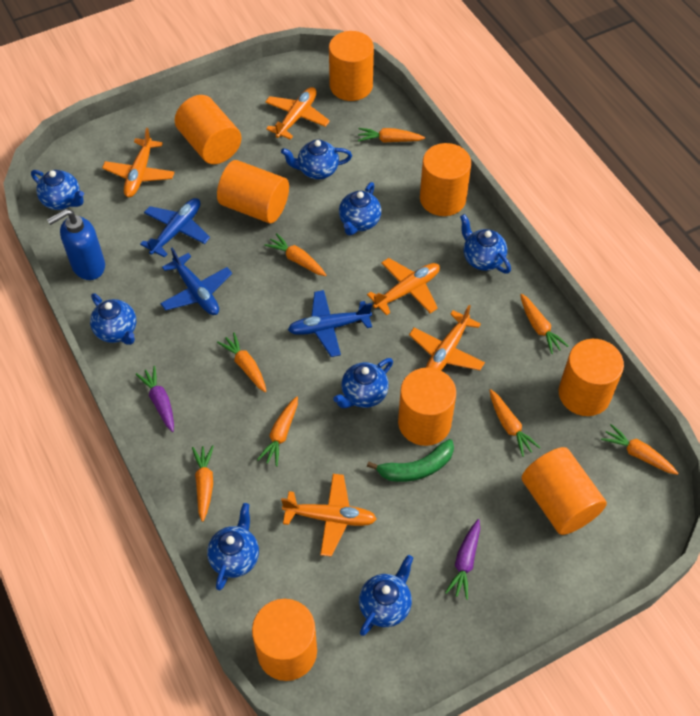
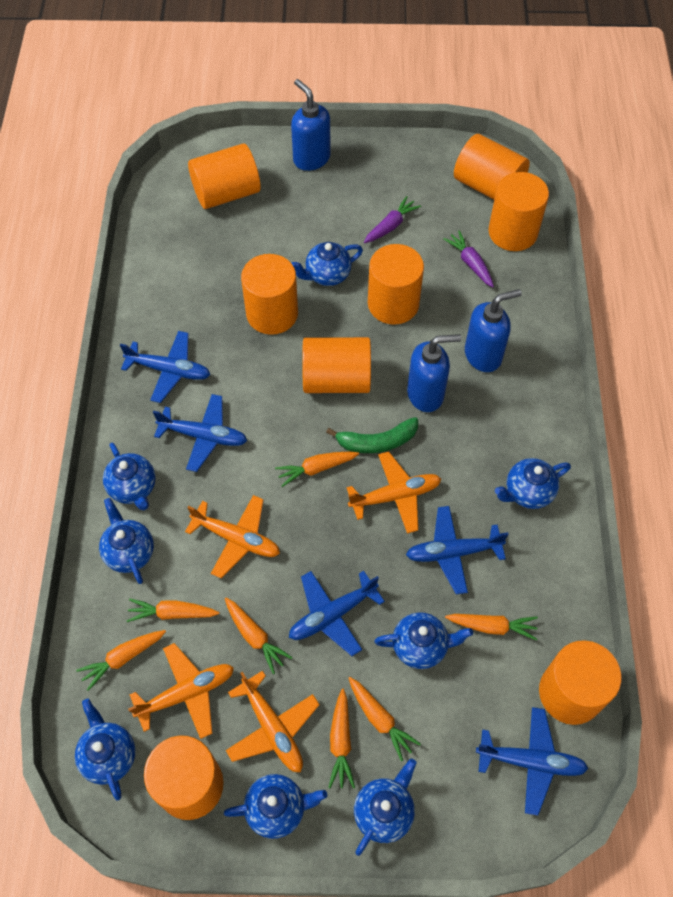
blue plane: [140,198,210,258] [160,248,232,315] [288,290,372,357] = 3 -> [120,331,211,403] [153,394,247,472] [289,571,385,656] [406,506,509,594] [476,707,589,816] = 5
blue soap dispenser: [47,209,105,280] = 1 -> [291,79,331,171] [407,334,461,412] [465,289,522,372] = 3
orange carrot: [192,445,214,522] [217,332,266,392] [257,396,298,467] [265,233,326,276] [358,128,425,143] [489,389,541,457] [520,294,569,354] [601,424,679,475] = 8 -> [76,630,166,691] [127,599,219,622] [225,598,292,674] [275,452,359,487] [328,689,355,788] [349,677,421,761] [445,614,538,641] = 7
orange plane: [102,128,175,197] [265,87,330,140] [281,474,377,557] [367,258,440,315] [409,305,485,371] = 5 -> [128,643,234,739] [185,495,280,578] [226,670,320,772] [346,451,441,534] = 4

